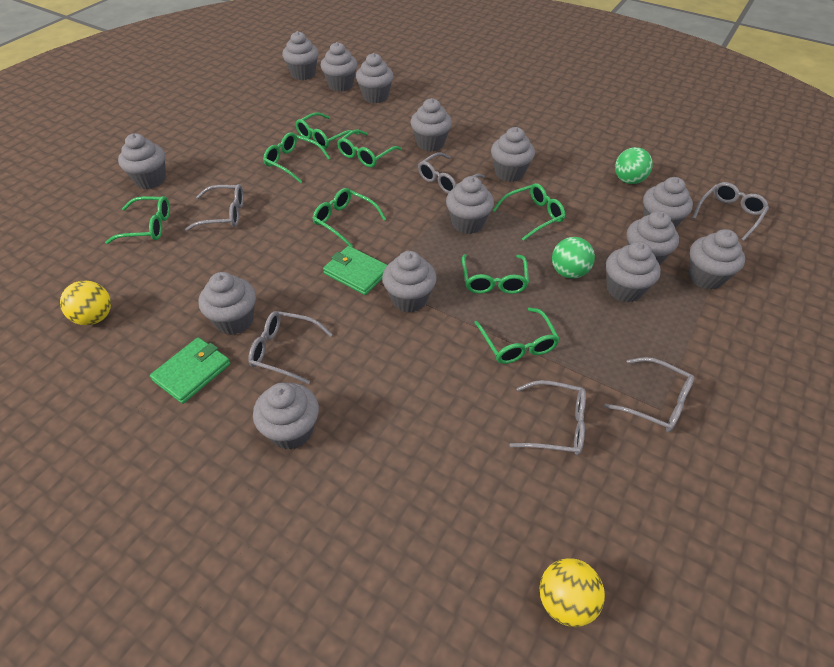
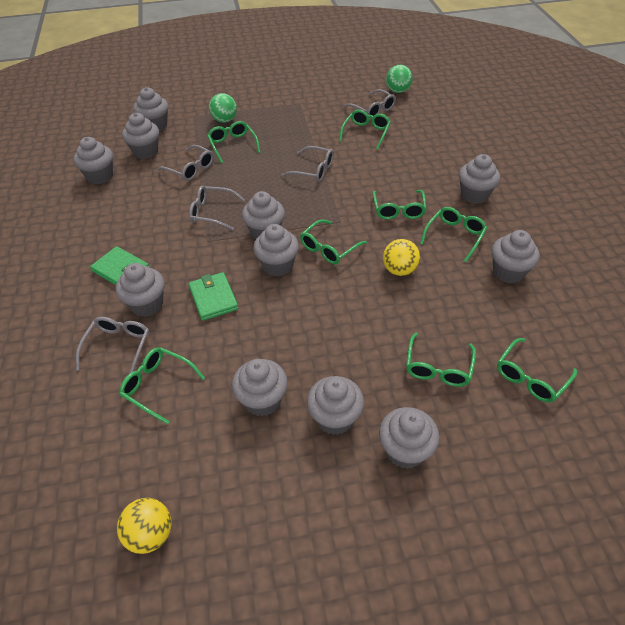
grey cupcake: [118,133,166,189] [198,272,256,335] [253,383,319,450] [282,31,319,80] [321,42,358,92] [356,53,394,103] [382,251,437,312] [410,98,452,152] [446,176,494,234] [491,127,535,182] [606,241,661,302] [627,211,679,265] [643,177,693,229] [688,229,745,290] = 14 -> [74,137,113,184] [116,263,165,317] [122,113,159,159] [133,87,168,131] [232,359,288,416] [242,191,285,239] [253,224,299,276] [307,376,364,435] [379,407,439,469] [459,154,500,204] [491,230,540,283] = 11
grey glasses: [185,184,244,231] [248,311,333,384] [418,152,485,193] [510,380,586,455] [604,357,694,432] [692,182,769,241] = 6 -> [76,317,149,374] [157,145,214,181] [189,185,245,230] [281,146,334,182] [343,89,396,119] = 5

